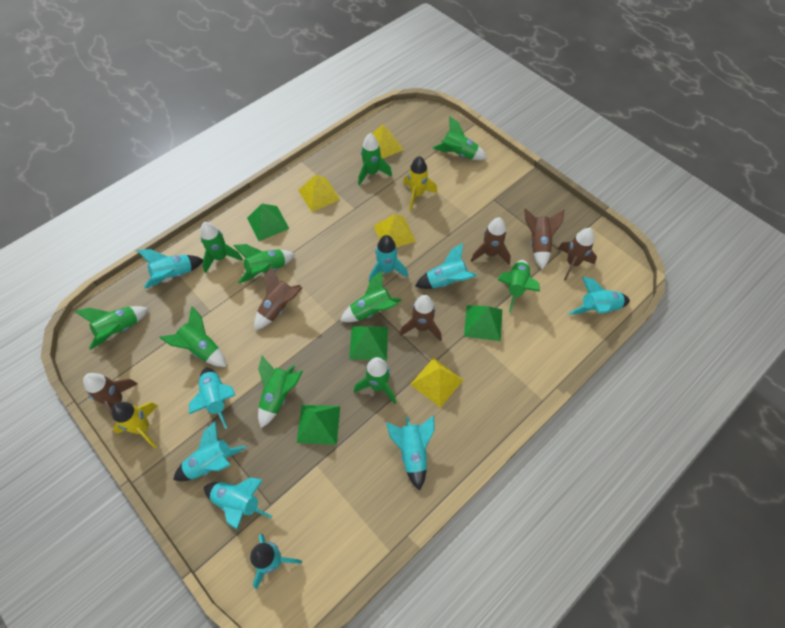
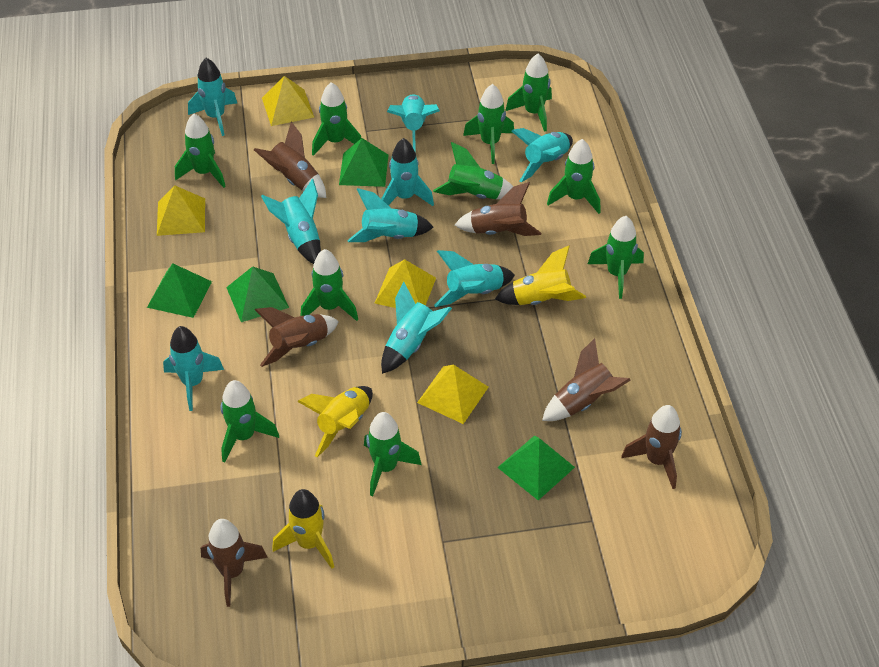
yellow rocket: [112,402,158,449] [403,156,437,211] = 2 -> [272,489,334,569] [297,386,373,457] [495,246,586,305] = 3

